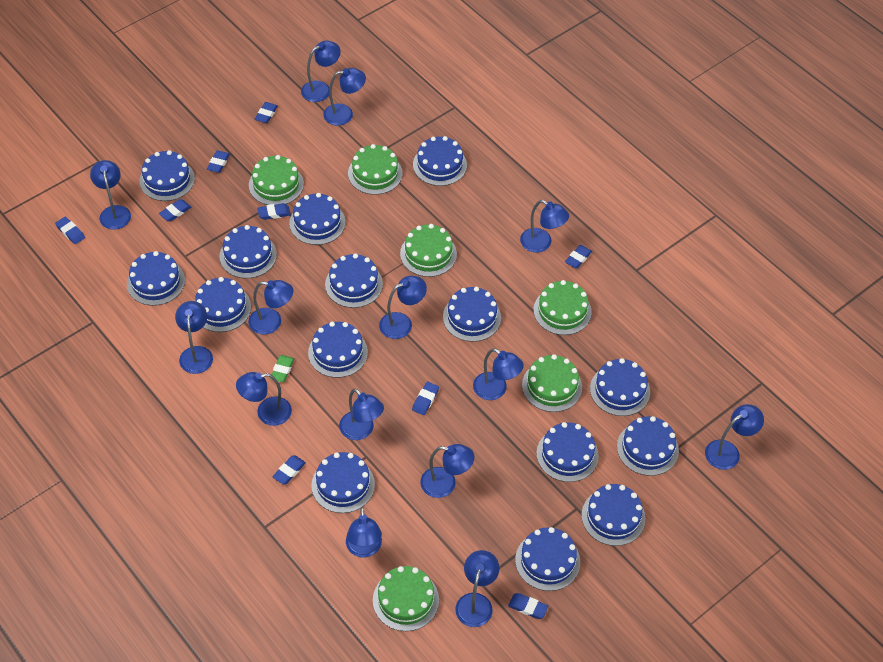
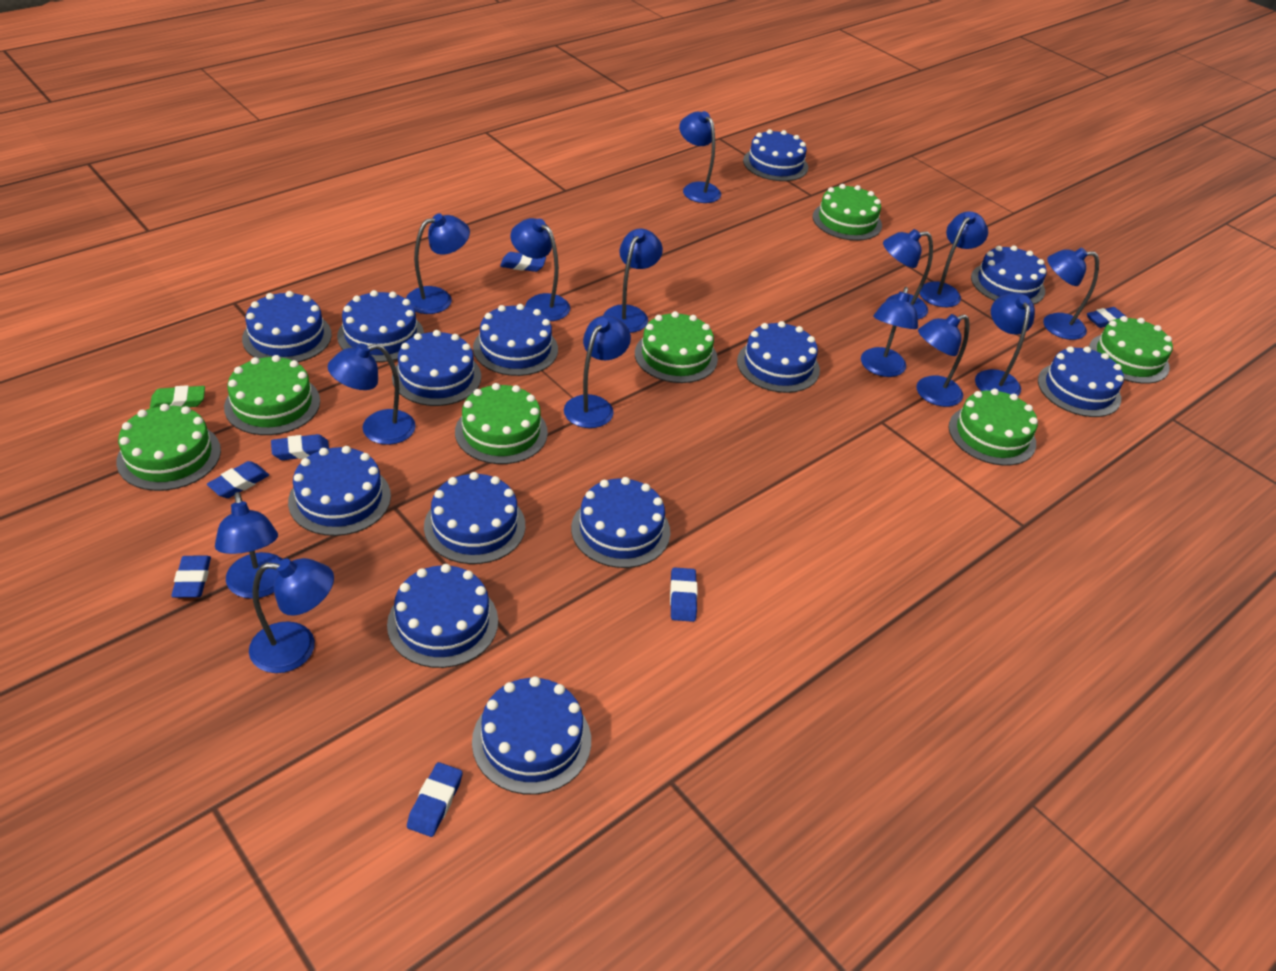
blue cake: [127,251,185,306] [139,150,195,201] [195,277,251,332] [220,225,277,278] [289,193,345,245] [308,322,368,378] [311,452,375,513] [325,254,383,308] [413,136,467,186] [443,287,501,342] [515,527,580,591] [536,422,599,482] [581,484,645,546] [590,358,650,416] [617,416,679,476] = 15 -> [242,291,332,362] [288,446,391,536] [337,290,424,362] [387,564,498,668] [392,330,481,406] [424,472,525,564] [472,676,591,795] [473,304,558,376] [571,477,670,568] [737,321,820,393] [743,129,808,181] [971,246,1047,304] [1038,346,1124,417] = 13
blue eraser: [55,217,85,244] [159,199,191,222] [207,150,230,173] [255,102,278,123] [257,203,291,220] [272,455,306,485] [412,382,439,415] [508,593,548,619] [565,245,592,269] = 9 -> [171,555,211,598] [207,461,269,498] [271,434,329,460] [407,762,463,837] [500,252,546,272] [670,567,698,622] [1087,307,1125,328] = 7
green cake: [249,155,304,205] [348,144,402,195] [373,566,439,631] [400,224,457,277] [522,354,582,412] [534,280,592,335] = 6 -> [117,404,221,491] [224,355,320,435] [455,383,548,464] [635,311,718,383] [813,184,882,241] [949,389,1038,466] [1089,316,1173,384] = 7

